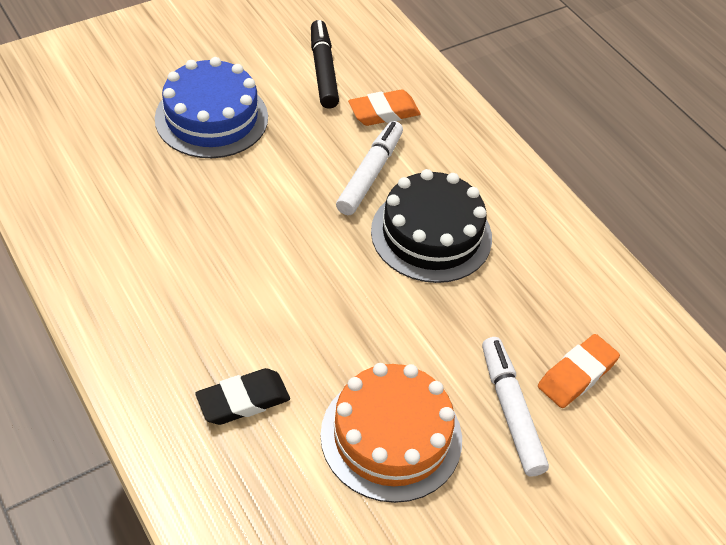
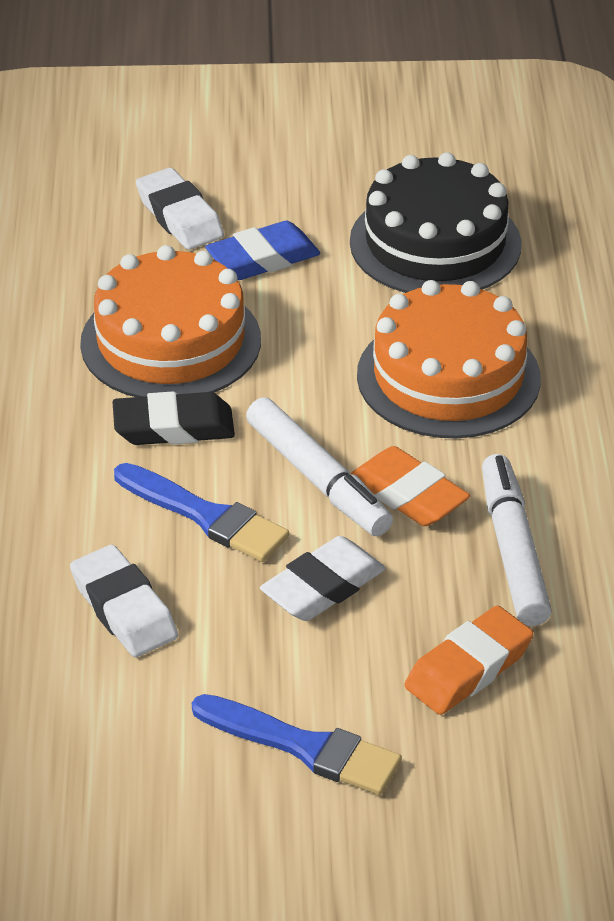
black marker: [311,20,339,109] = 1 -> none = 0
blue brush: none = 0 -> [114,463,289,562] [192,694,402,795] = 2
blue cake: [155,57,268,158] = 1 -> none = 0
blue eraser: none = 0 -> [205,221,320,280] = 1
orange cake: [320,363,462,503] = 1 -> [80,245,261,397] [357,280,541,438] = 2
white eraser: none = 0 -> [70,545,178,657] [136,168,224,250] [260,536,386,621] = 3

